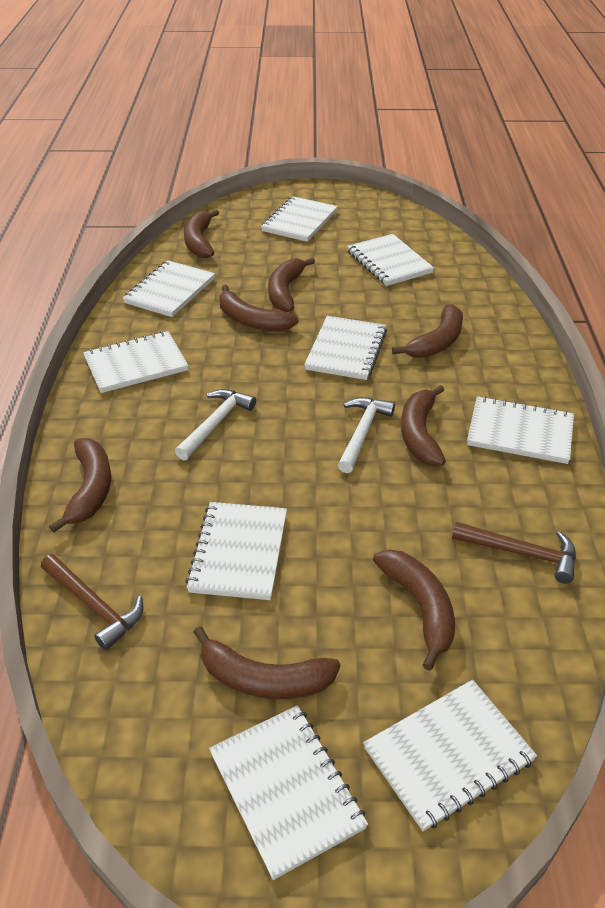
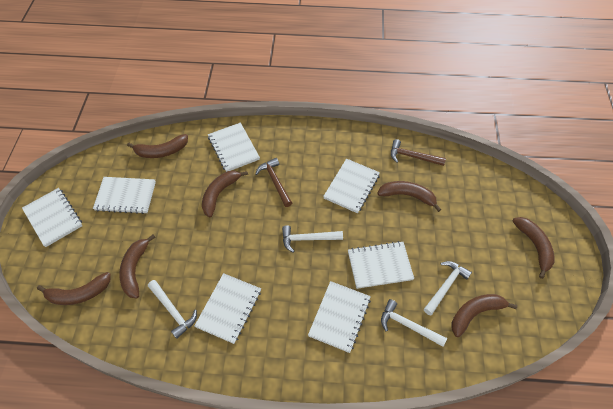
brown banana: [49,438,111,533] [184,209,219,258] [194,626,341,699] [219,285,298,332] [268,257,315,312] [373,550,455,671] [392,304,463,358] [401,385,446,466] = 8 -> [37,272,111,305] [119,235,155,299] [127,134,188,158] [202,171,248,217] [377,181,441,212] [451,294,517,337] [513,217,555,279] = 7
white hammer: [175,389,256,460] [337,397,395,473] = 2 -> [148,280,197,339] [282,225,343,253] [381,299,447,347] [424,261,472,316] = 4
white notebook: [83,331,188,393] [123,260,215,317] [185,502,287,600] [209,705,368,880] [261,196,338,242] [304,316,387,380] [347,234,434,286] [363,680,537,831] [467,396,574,464] = 9 -> [22,188,83,247] [93,177,156,214] [194,273,261,344] [208,122,260,172] [308,281,371,353] [323,159,380,213] [348,241,414,289] = 7

